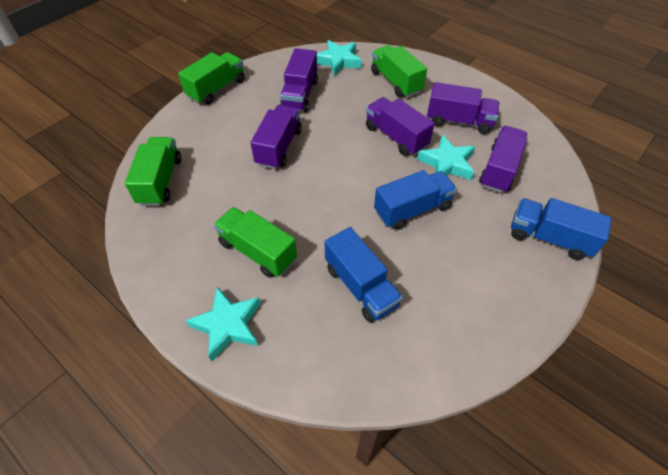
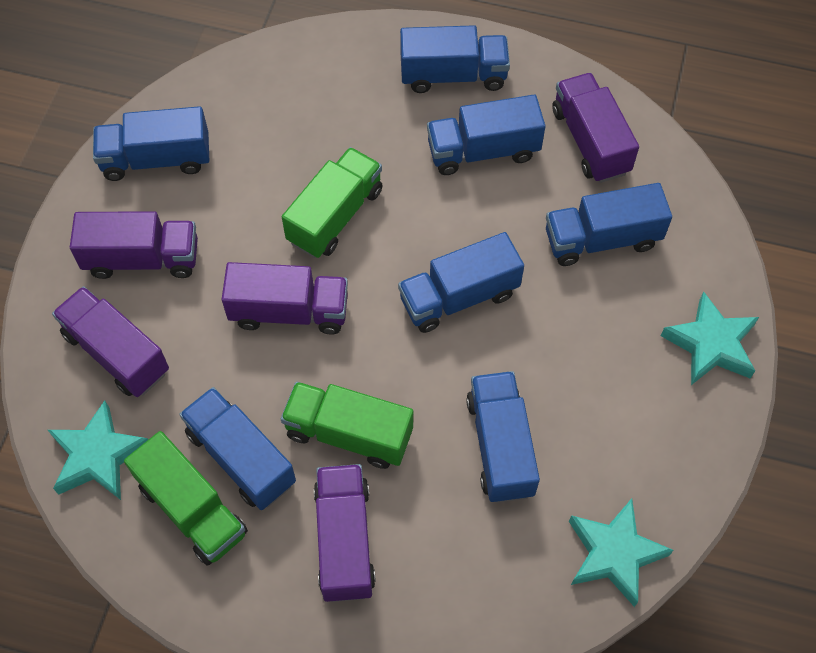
blue truck: [325,227,403,323] [374,170,457,230] [511,198,612,260] = 3 -> [93,106,209,181] [179,387,296,510] [398,232,524,333] [400,25,510,93] [427,95,545,175] [466,371,540,503] [546,183,672,266] = 7
green truck: [125,137,181,206] [178,52,245,104] [214,207,297,278] [371,45,427,98] = 4 -> [124,431,248,566] [281,382,413,469] [282,147,383,258] = 3

